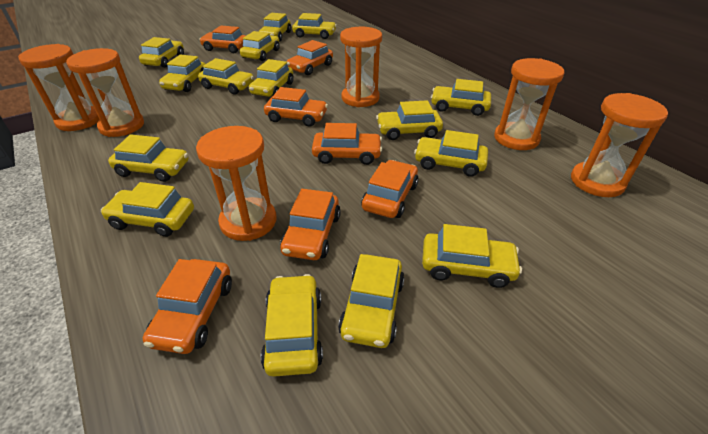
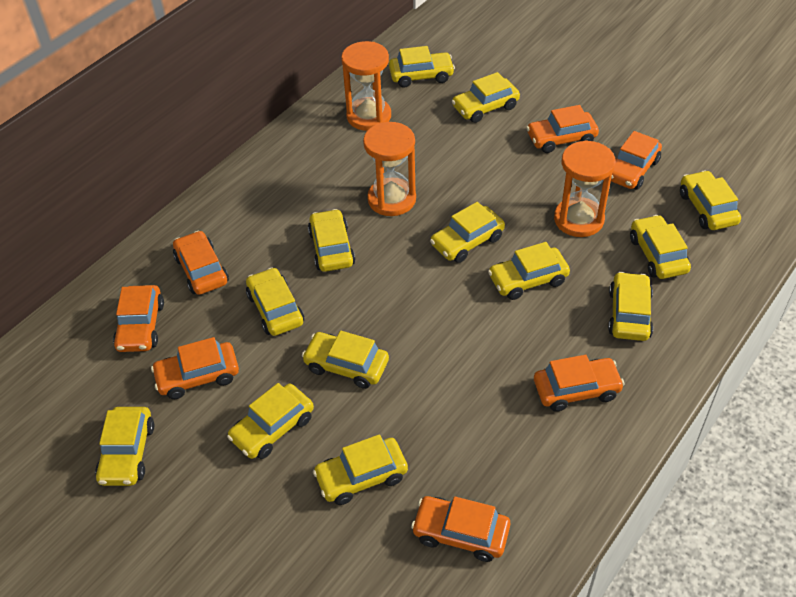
orange hourglass: [18,44,100,131] [66,48,144,137] [196,126,277,241] [340,27,382,107] [494,58,564,150] [571,93,668,197] = 6 -> [341,41,391,131] [363,122,416,216] [554,140,616,237] = 3
yellow car: [101,182,194,237] [108,134,189,182] [139,37,184,68] [159,55,205,92] [198,58,254,94] [240,31,280,61] [249,59,294,97] [259,13,291,42] [261,274,323,377] [292,13,337,39] [338,254,405,348] [376,100,443,140] [414,130,488,177] [422,224,522,288] [431,79,491,116] = 15 -> [95,407,154,486] [227,383,314,459] [246,267,304,336] [302,331,389,389] [308,209,355,272] [313,434,408,505] [389,46,455,87] [430,202,505,263] [452,72,520,123] [488,242,570,300] [608,272,653,341] [630,215,691,279] [680,170,741,230] = 13

